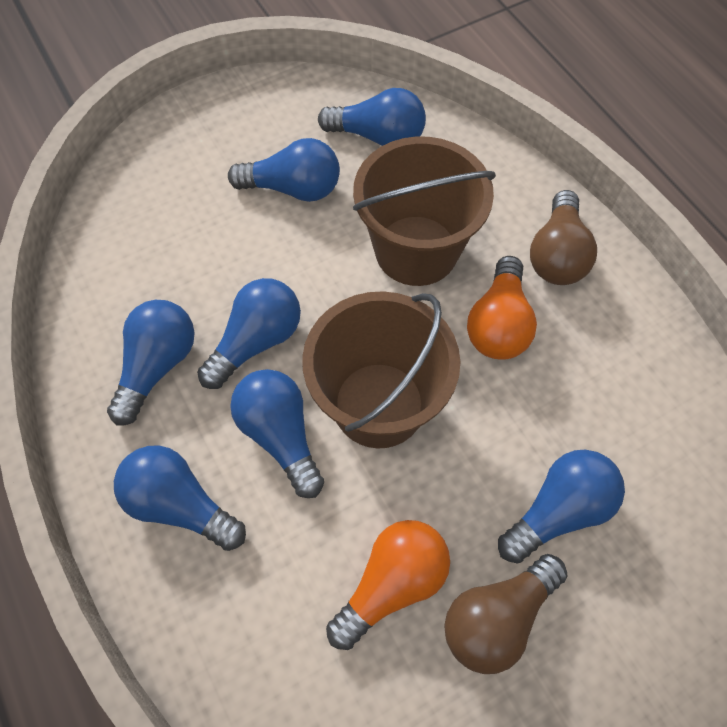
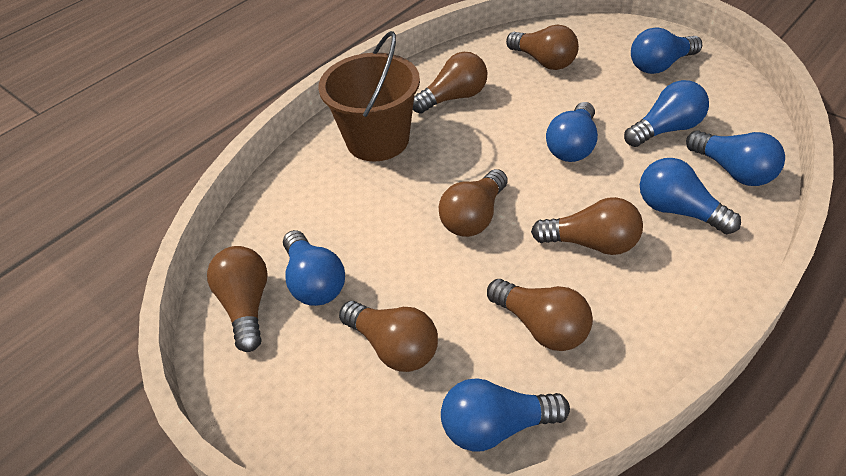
brown bucket: [302,291,460,448] [353,136,496,286] = 2 -> [318,31,420,161] = 1
brown light bulb: [444,554,567,674] [530,190,597,285] = 2 -> [207,246,268,352] [339,301,438,372] [413,52,487,114] [439,169,508,237] [487,279,593,351] [506,24,579,70] [531,197,643,255] = 7
orange light bulb: [326,520,450,650] [467,256,537,360] = 2 -> none = 0

